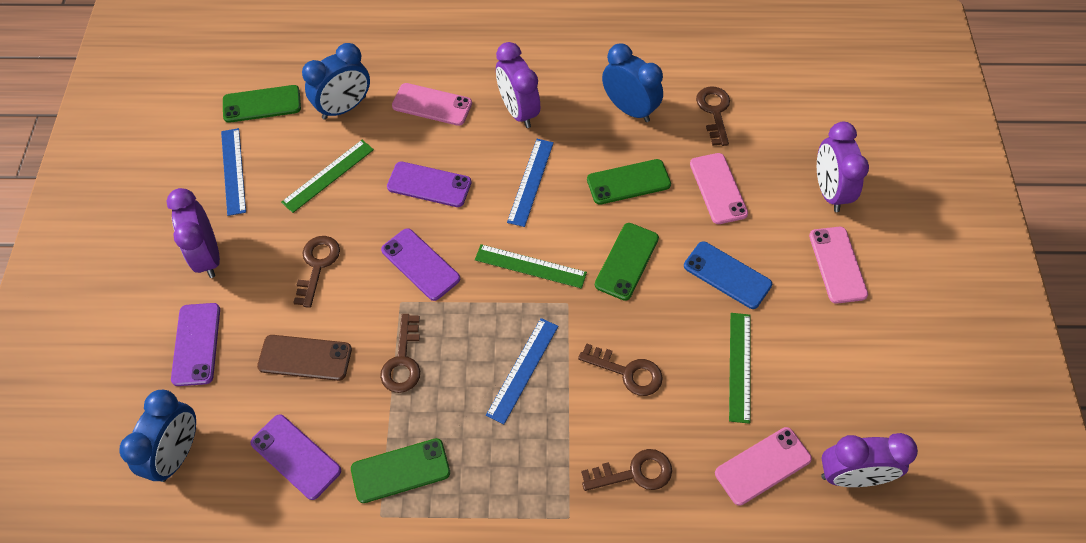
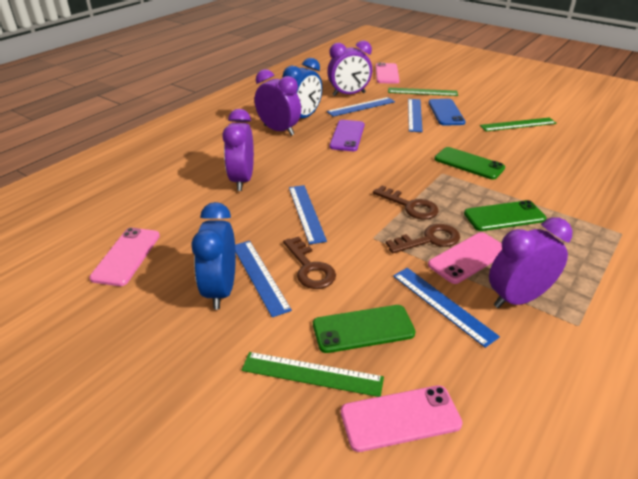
blue clock: [119,390,196,482] [302,43,370,120] [602,44,663,122] = 3 -> [191,202,236,310] [283,58,322,118] = 2
blue ruler: [221,128,246,216] [486,318,558,424] [507,139,554,227] = 3 -> [235,241,292,317] [289,185,327,244] [327,97,395,116] [393,268,500,348] [408,99,423,132] = 5
brown key: [293,236,340,308] [380,314,420,393] [578,343,663,396] [581,449,672,491] [696,87,730,146] = 5 -> [283,236,336,289] [373,186,439,220] [386,224,460,253] = 3
brown phone: [257,335,352,381] = 1 -> none = 0
green phone: [223,85,301,123] [351,438,450,503] [587,159,671,205] [595,223,659,301] = 4 -> [313,305,415,353] [434,147,505,180] [464,200,546,231] = 3
purple phone: [171,303,220,386] [250,414,341,500] [381,228,460,301] [387,162,471,207] = 4 -> [329,120,365,151] = 1

